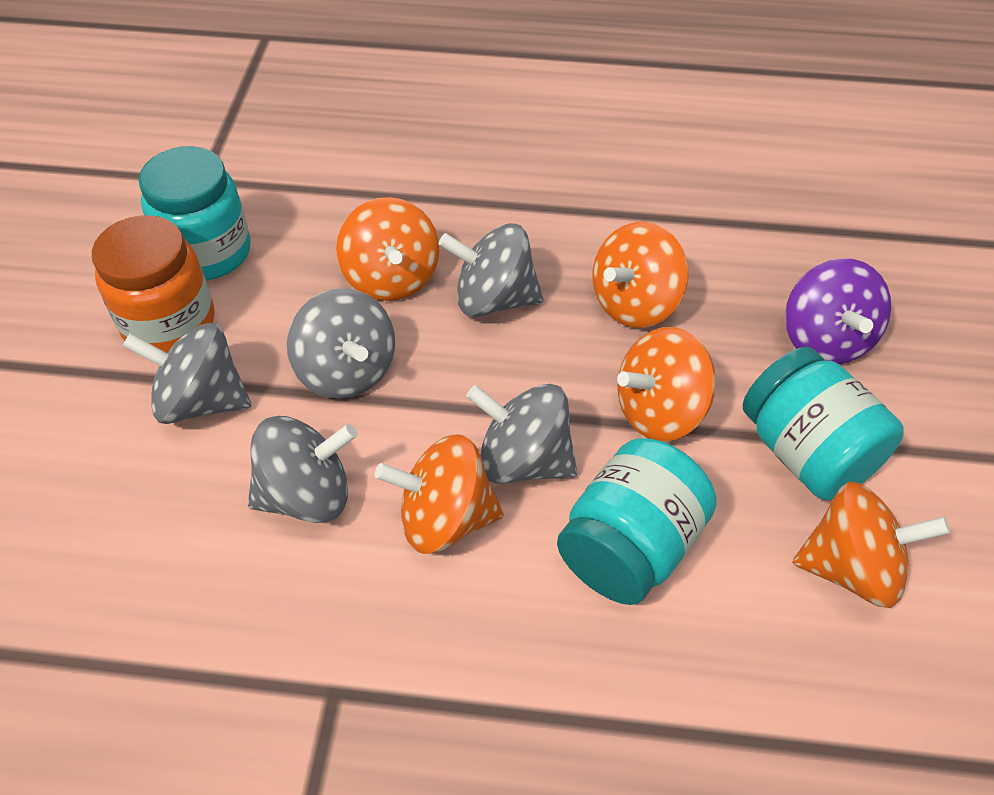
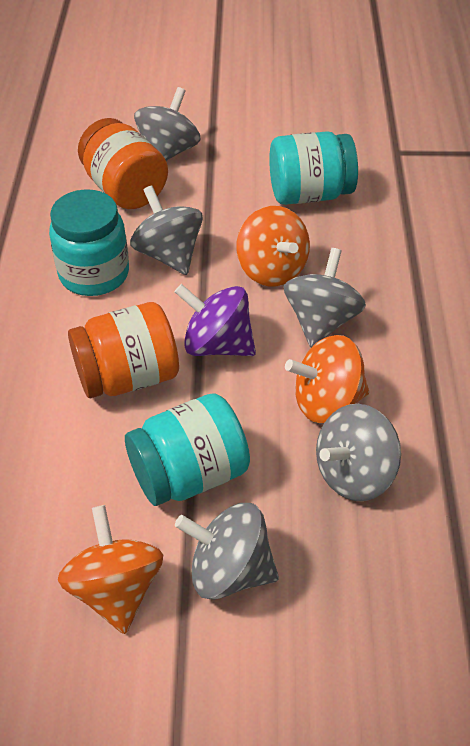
orange jar: [92,215,215,353] = 1 -> [68,302,179,398] [78,118,168,209] = 2
orange spinning top: [336,197,439,301] [375,434,504,554] [593,222,688,328] [617,327,716,442] [793,481,950,608] = 5 -> [58,505,163,634] [236,206,310,286] [285,335,369,423] = 3

